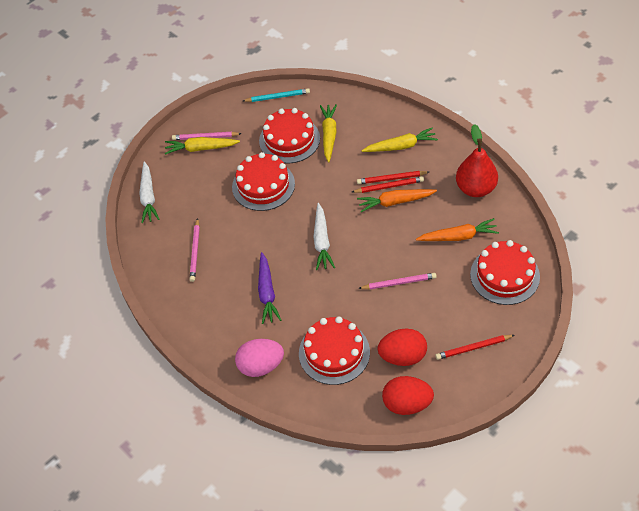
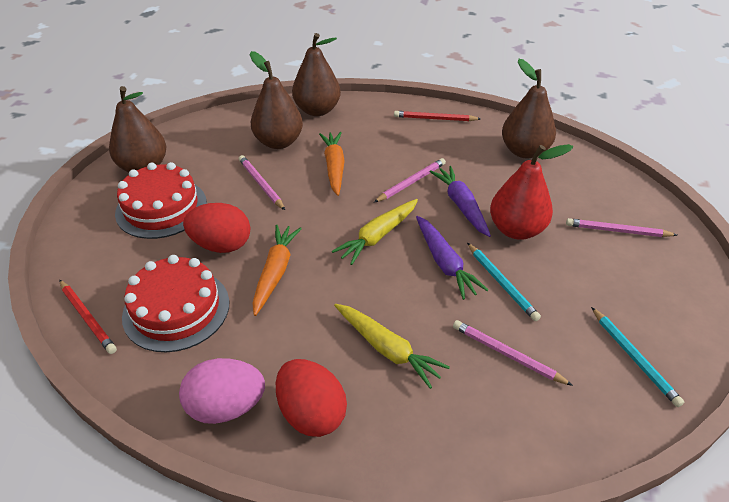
brown pear: none = 0 -> [109,86,166,172] [250,51,303,149] [292,33,341,116] [502,59,556,158] = 4
pink pencil: [172,132,242,140] [189,218,200,282] [358,273,437,289] = 3 -> [239,155,285,210] [374,158,446,202] [453,320,573,386] [566,218,677,237] = 4
purple carrot: [258,252,281,324] = 1 -> [416,216,488,300] [429,166,491,237] = 2
red cake: [232,152,295,211] [259,108,320,164] [299,316,370,385] [470,240,540,305] = 4 -> [115,162,207,239] [122,255,229,352] = 2
red pencil: [352,176,424,193] [357,171,429,184] [435,335,515,360] = 3 -> [59,280,117,354] [394,111,481,121] = 2
turquoise pencil: [243,88,310,102] = 1 -> [467,243,541,321] [591,307,684,407] = 2
white carrot: [139,161,160,223] [313,203,335,270] = 2 -> none = 0
yellow carrot: [165,137,240,155] [320,104,337,162] [362,127,438,152] = 3 -> [332,199,418,265] [334,304,450,389] = 2

